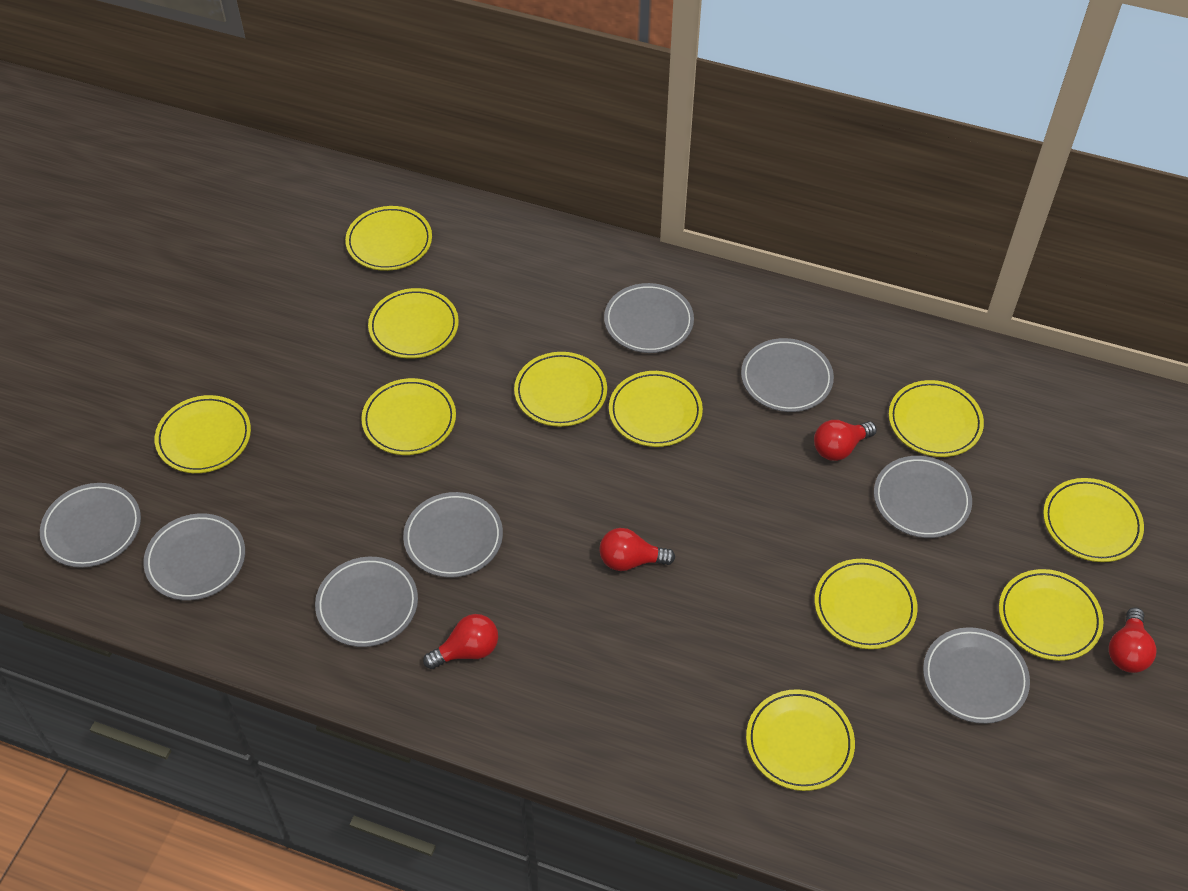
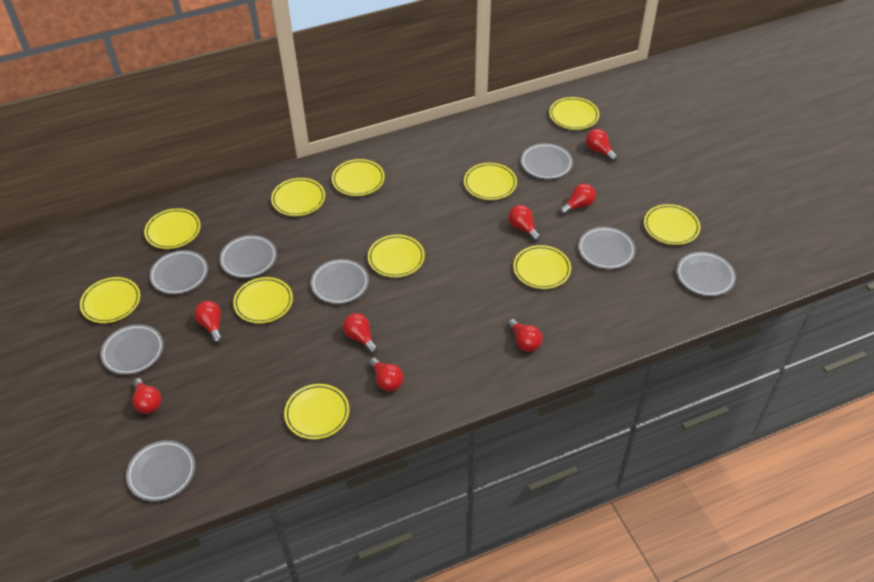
red light bulb: [423,614,498,669] [599,528,675,571] [814,420,877,461] [1109,607,1157,673] = 4 -> [132,378,161,414] [194,301,223,343] [343,313,378,353] [369,358,403,391] [508,319,542,352] [509,205,541,241] [560,184,596,215] [586,129,618,161] = 8

